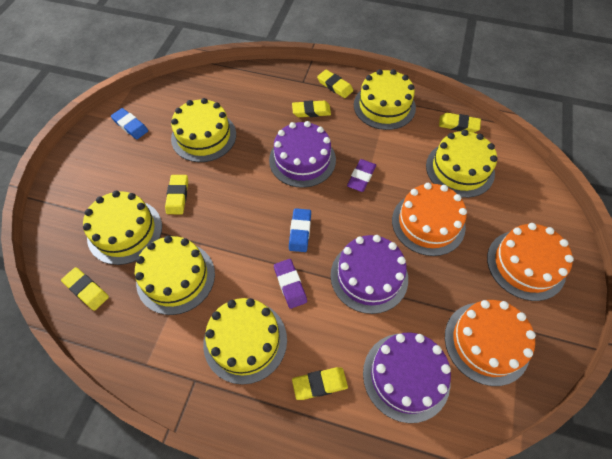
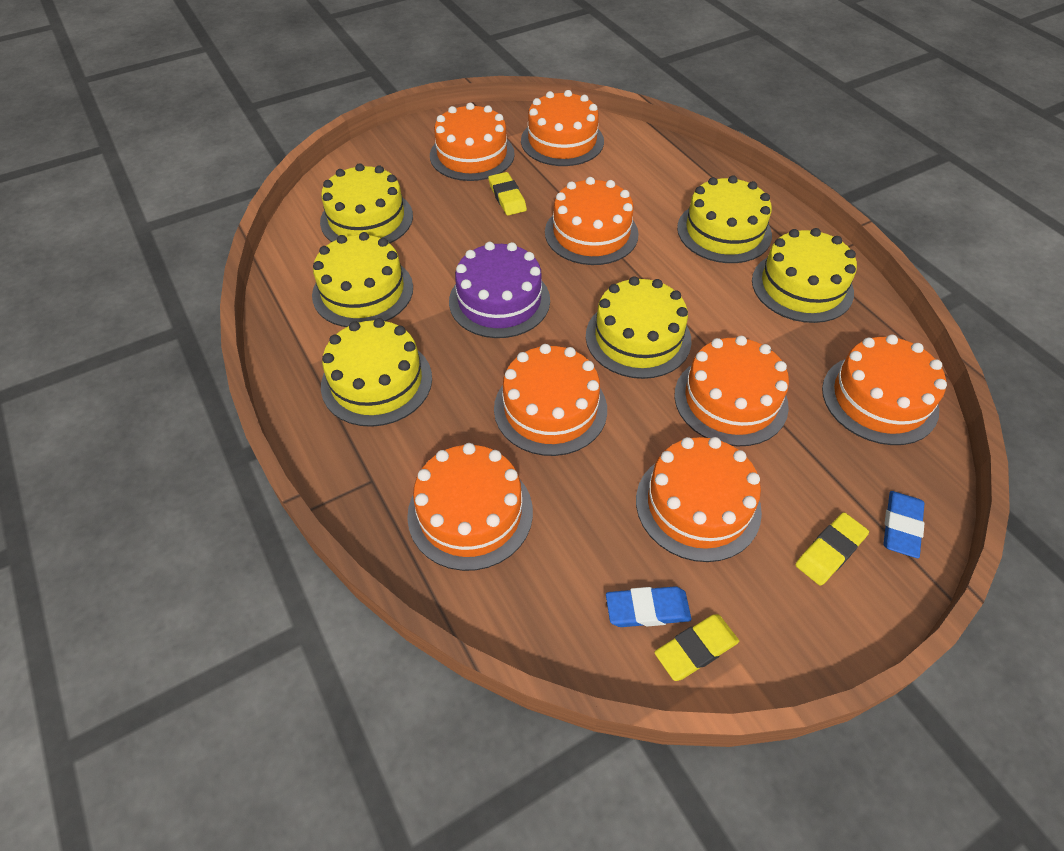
orange cake: [392,183,467,256] [445,300,536,386] [487,223,574,301] = 3 -> [407,443,533,571] [430,103,515,181] [494,344,607,456] [521,90,604,166] [545,177,639,265] [636,437,762,562] [674,336,789,446] [822,335,947,445] = 8
purple cake: [269,121,336,188] [330,235,408,314] [363,332,451,423] = 3 -> [449,242,550,338] = 1
purple eraser: [274,259,307,309] [347,159,376,192] = 2 -> none = 0
yellow eraser: [61,267,109,311] [165,175,188,214] [292,100,331,117] [292,367,348,400] [317,70,353,98] [439,113,481,133] = 6 -> [488,172,527,215] [654,614,739,681] [795,512,869,586] = 3

